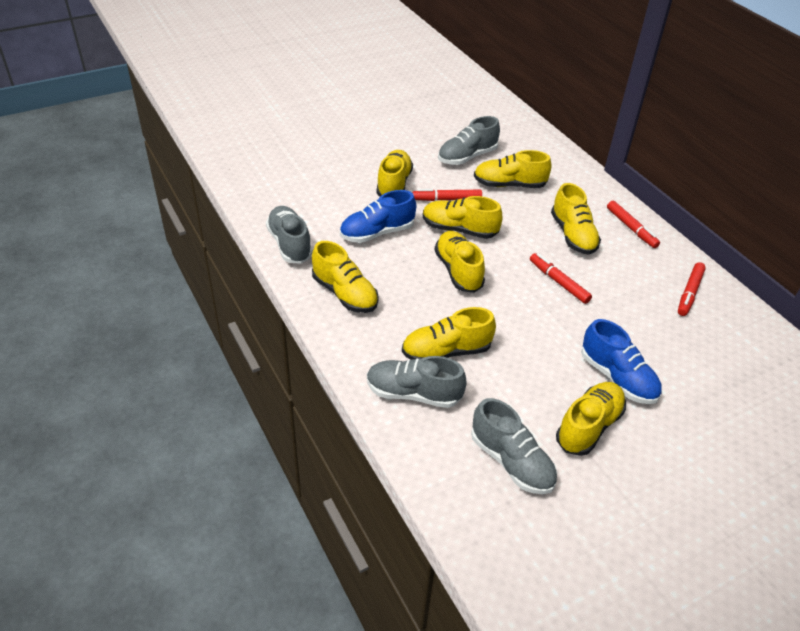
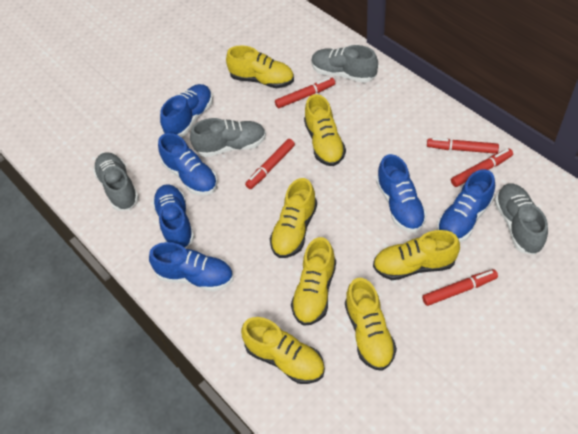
blue shoe: [340,190,416,243] [581,319,662,404] = 2 -> [149,242,233,292] [152,184,195,248] [158,133,218,195] [160,84,213,137] [376,154,427,232] [437,169,495,242] = 6
red marker: [412,189,482,201] [530,253,592,304] [607,201,660,248] [678,262,706,316] = 4 -> [245,139,295,189] [275,77,335,108] [422,269,498,306] [427,138,499,154] [451,148,513,187] = 5
yellow shoe: [312,241,379,313] [376,150,413,197] [402,307,496,360] [423,196,502,239] [435,231,485,293] [474,150,552,188] [551,183,601,255] [556,382,626,456] = 8 -> [226,45,294,88] [241,317,325,384] [270,178,317,258] [291,237,336,326] [304,94,346,166] [345,278,397,371] [373,230,460,280] = 7

